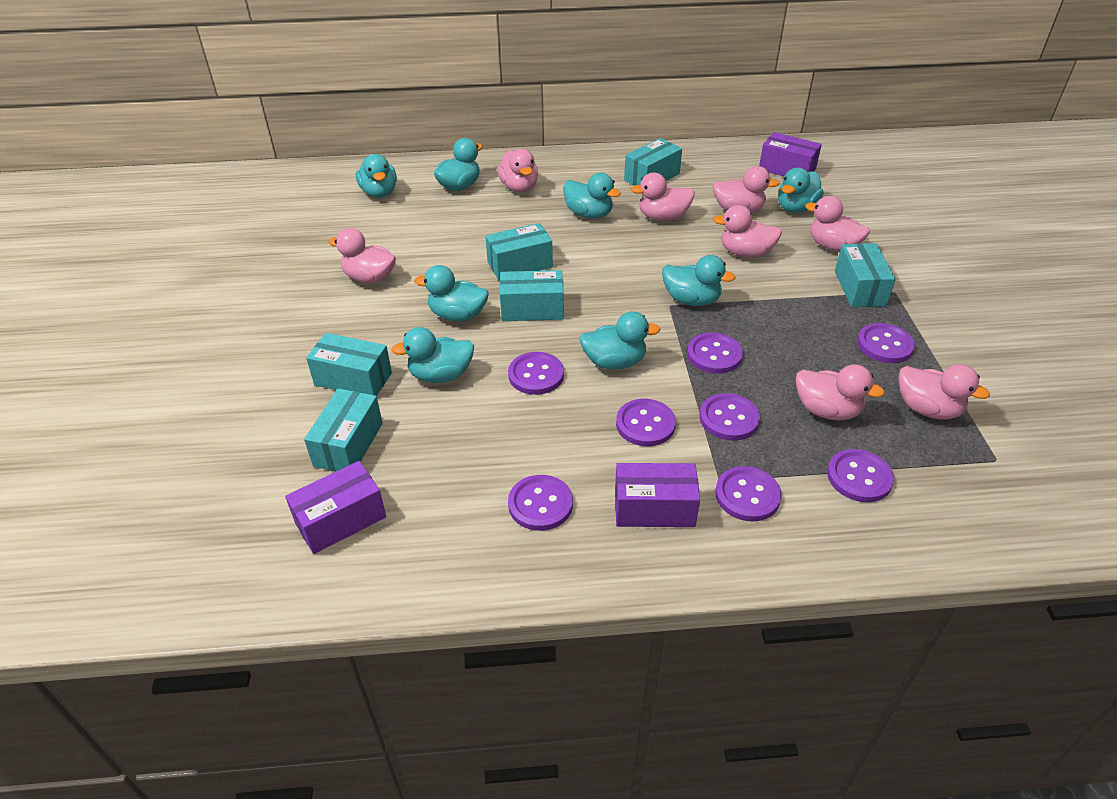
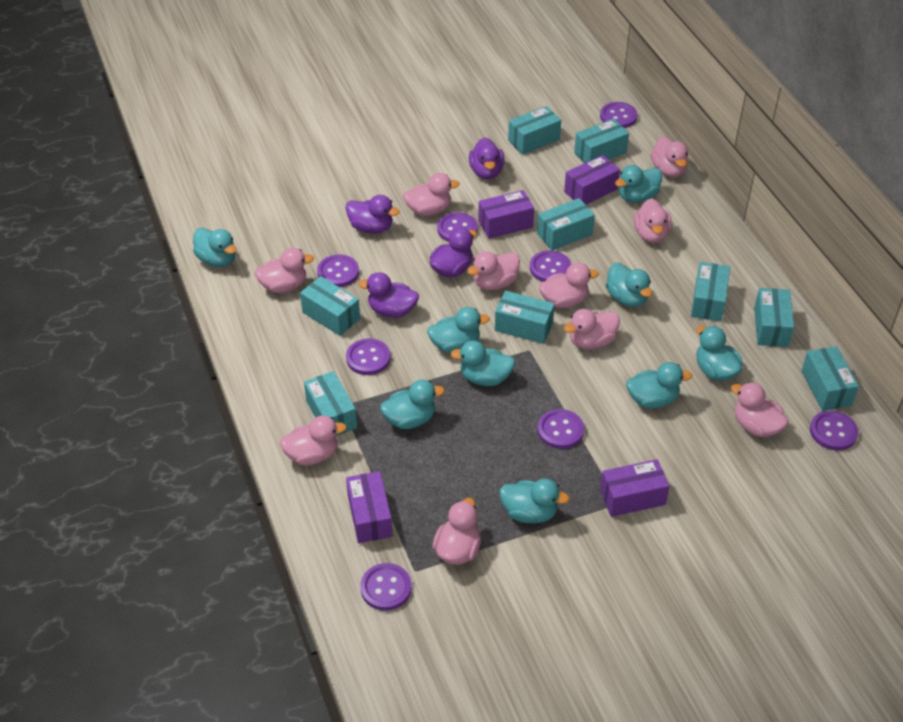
pink duck: [328,228,396,283] [497,149,538,192] [631,173,695,221] [712,166,780,213] [713,205,782,258] [796,365,885,421] [805,196,870,252] [899,364,990,420] = 8 -> [254,248,314,293] [279,415,347,465] [403,173,460,216] [433,498,481,565] [467,251,520,290] [539,263,599,308] [564,309,620,349] [634,198,672,243] [651,136,688,177] [731,382,789,437] = 10
purple box: [285,461,386,554] [615,463,700,527] [759,132,822,176] = 3 -> [346,471,392,543] [478,190,534,239] [564,155,620,205] [600,459,670,517] = 4
purple duck: none = 0 -> [345,195,400,234] [358,272,419,318] [430,228,477,278] [469,137,505,179] = 4
turquoise box: [304,388,383,472] [306,333,392,396] [485,223,553,280] [500,270,564,321] [624,138,682,186] [835,243,896,307] = 6 -> [300,276,360,336] [304,371,357,436] [495,291,555,344] [508,106,561,155] [537,198,595,251] [574,119,629,163] [691,262,730,322] [754,288,794,347] [801,346,859,411] = 9
turquoise duck: [356,154,397,197] [391,327,474,383] [414,265,489,321] [434,138,483,191] [563,173,621,219] [580,311,660,370] [662,255,736,306] [778,168,824,213] = 8 -> [193,228,237,267] [380,380,445,429] [427,307,490,353] [450,341,515,386] [500,478,570,523] [606,263,652,307] [615,165,662,203] [626,362,692,409] [696,326,743,381] = 9

